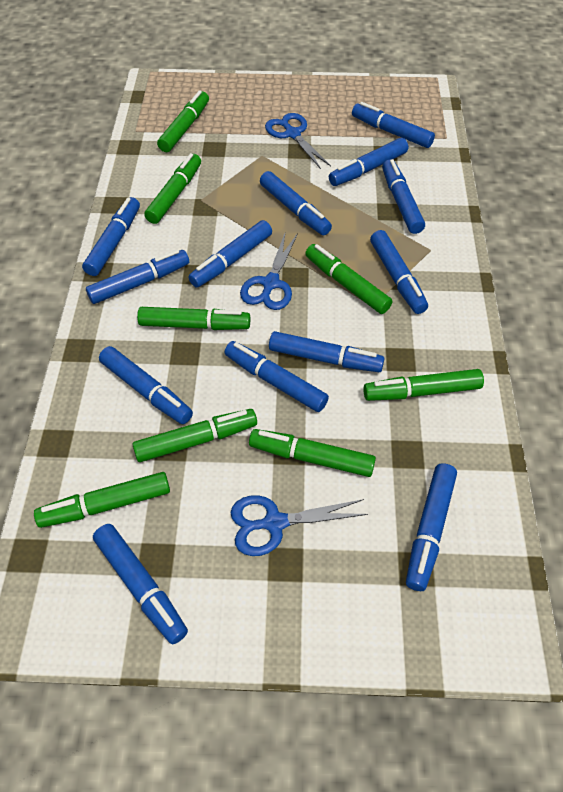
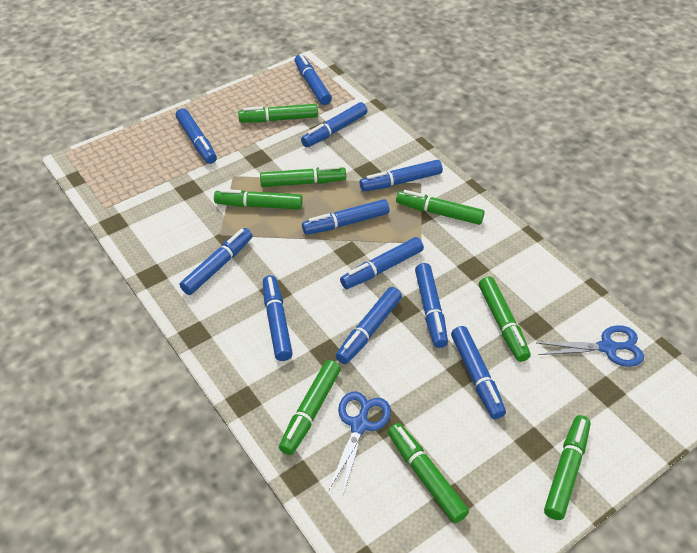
blue marker: [82,197,140,276] [86,249,189,304] [93,524,188,645] [99,346,193,424] [188,220,272,288] [225,341,329,412] [260,171,332,235] [269,331,384,372] [329,138,408,186] [352,102,435,148] [370,230,428,314] [382,159,425,234] [406,463,457,591] = 13 -> [176,108,217,164] [180,228,253,295] [263,275,293,361] [294,54,332,105] [301,102,368,147] [302,199,389,235] [336,287,402,364] [340,237,424,289] [360,160,443,192] [415,263,448,348] [451,326,506,419] = 11
blue scissors: [231,495,368,556] [240,231,298,310] [265,113,331,169] = 3 -> [329,392,391,495] [537,325,644,367] = 2

